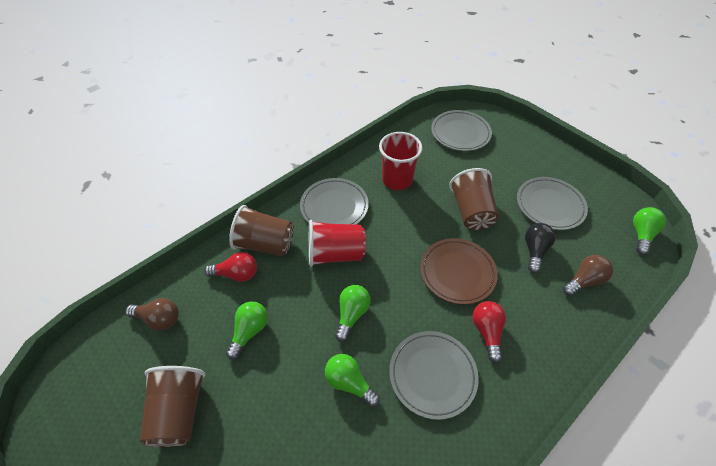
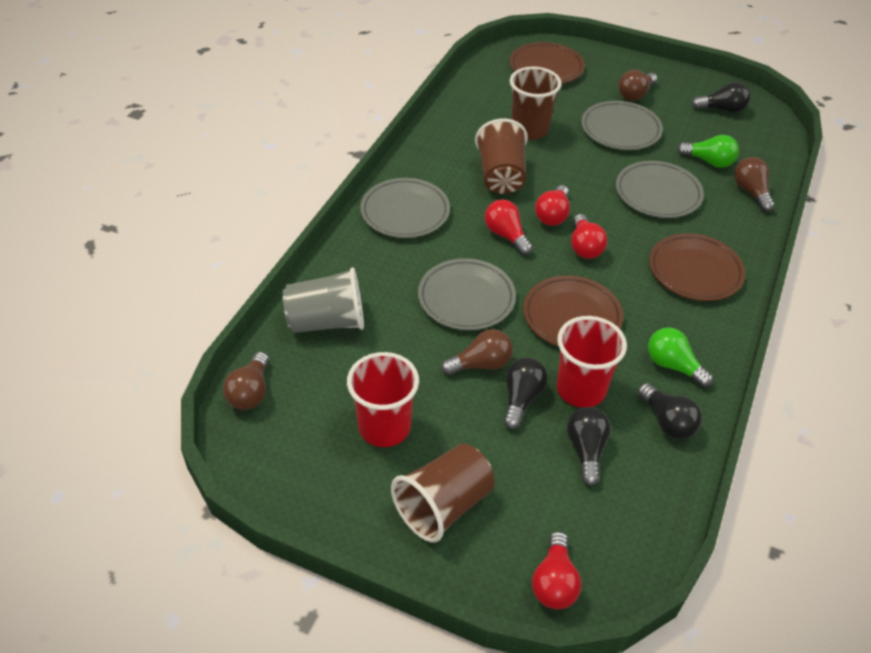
black light bulb: [525,223,556,273] = 1 -> [503,357,548,429] [567,407,611,486] [638,383,702,439] [692,82,751,113] = 4
brown light bulb: [125,298,179,331] [563,255,613,296] = 2 -> [223,352,269,410] [441,329,513,375] [618,70,657,101] [734,157,775,212] = 4
brown plate: [420,238,498,305] = 1 -> [510,42,585,84] [523,276,623,347] [649,233,745,301] = 3
green light bulb: [226,301,268,360] [325,354,380,407] [335,285,371,342] [633,207,666,255] = 4 -> [648,327,713,387] [677,135,739,168] = 2
grey cup: none = 0 -> [283,268,364,333] = 1
red light bulb: [204,252,257,282] [473,301,506,363] = 2 -> [485,200,533,255] [532,531,582,609] [535,185,570,226] [571,214,608,259] = 4

